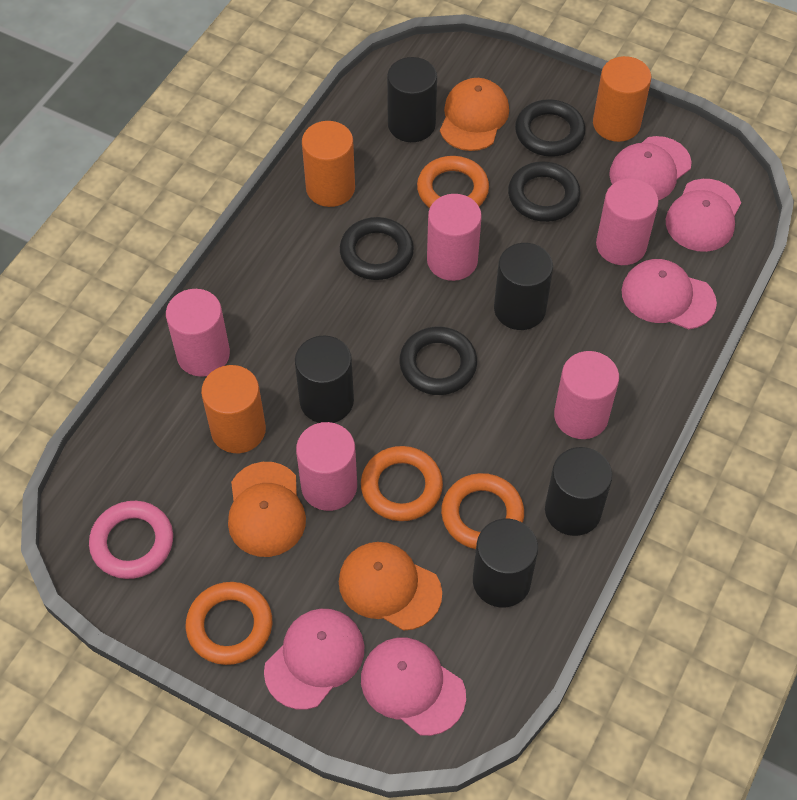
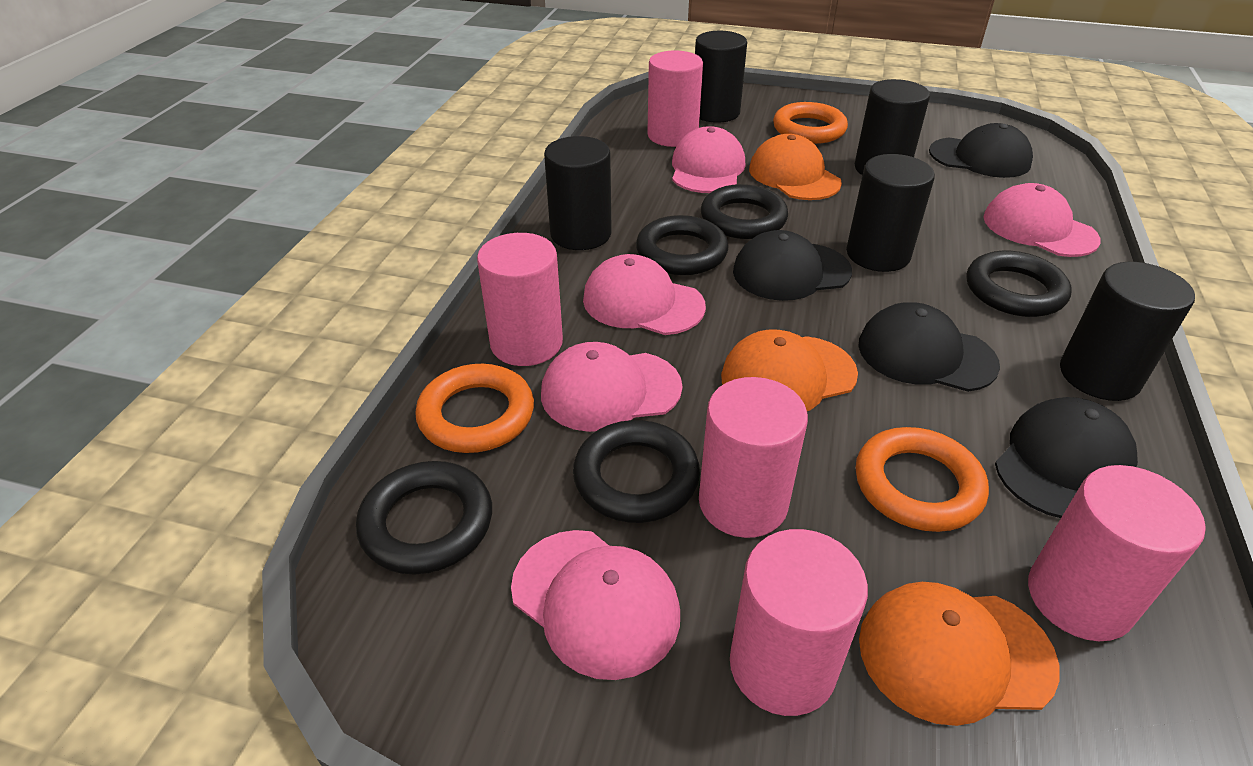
black cap: none = 0 -> [733,230,852,301] [858,302,1000,392] [929,123,1033,178] [995,397,1138,518] = 4
black ring: [340,217,414,280] [399,326,477,395] [508,162,580,222] [515,99,586,157] = 4 -> [356,461,492,574] [573,420,700,523] [636,215,729,275] [701,184,788,239] [967,251,1072,317] = 5
orange cylinder: [201,365,266,453] [302,121,355,207] [593,56,651,142] = 3 -> none = 0
orange ring: [186,582,272,665] [361,446,443,521] [417,156,489,208] [441,473,524,549] = 4 -> [415,364,534,453] [773,102,848,144] [856,427,989,532] = 3
pink ring: [89,501,173,579] = 1 -> none = 0

